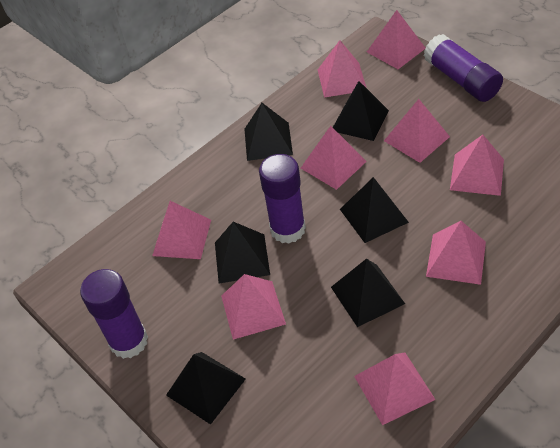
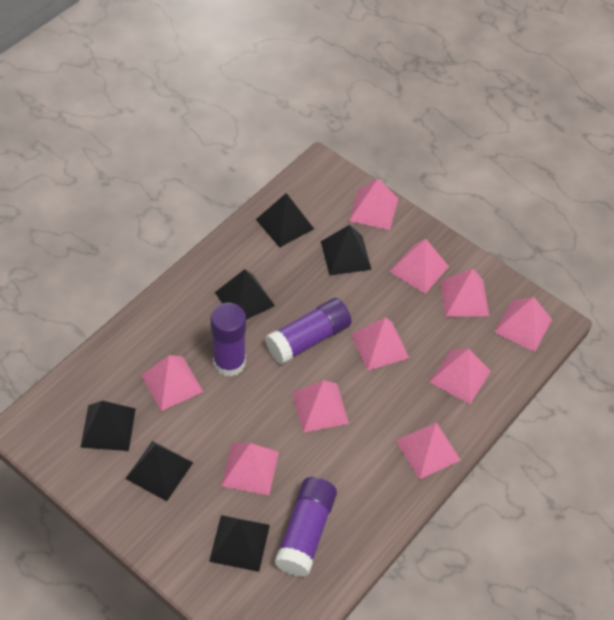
pink pyramid: [152,201,211,259] [221,274,286,340] [301,126,367,190] [318,40,366,98] [354,353,436,425] [367,10,426,69] [384,99,450,163] [426,221,486,285] [450,135,504,196] = 9 -> [141,355,204,411] [221,443,279,495] [292,380,349,433] [349,178,398,230] [351,317,409,371] [389,239,449,294] [396,422,461,479] [430,348,491,404] [440,269,489,317] [494,297,552,352] = 10

